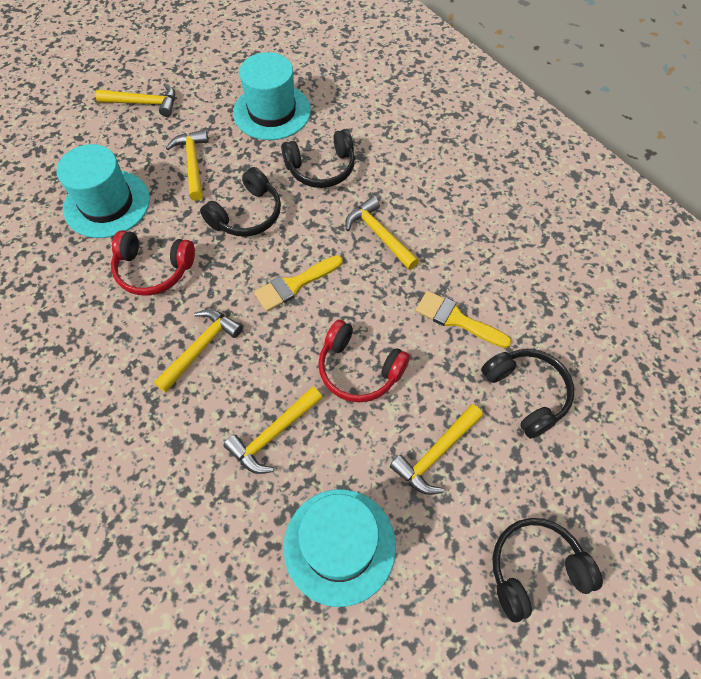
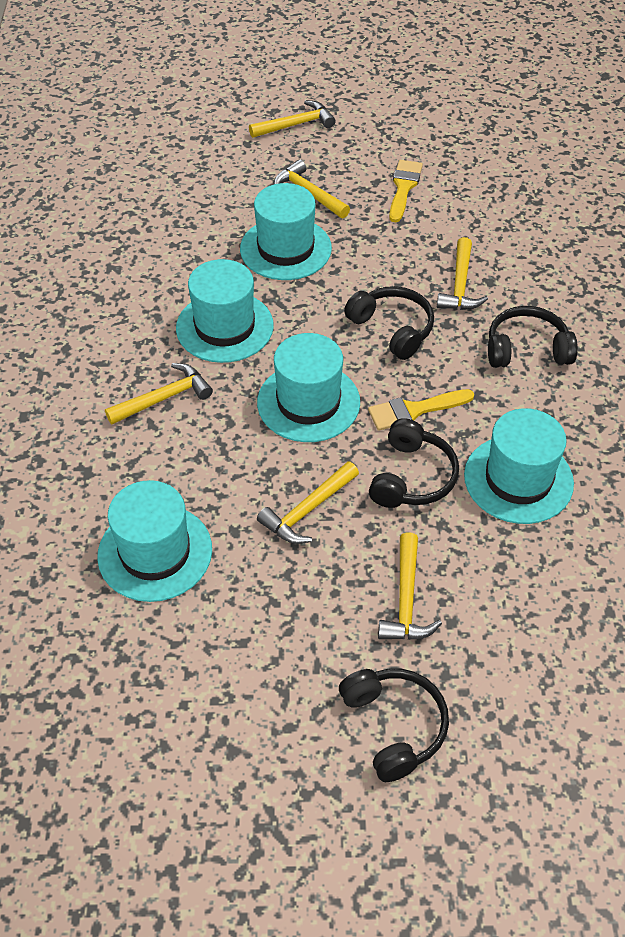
red headphones: [111,230,195,296] [318,320,410,403] = 2 -> none = 0
turquoise hat: [57,144,150,238] [233,52,311,140] [284,489,396,607] = 3 -> [97,480,212,602] [176,259,274,363] [240,183,332,280] [257,333,360,442] [464,408,574,524] = 5

